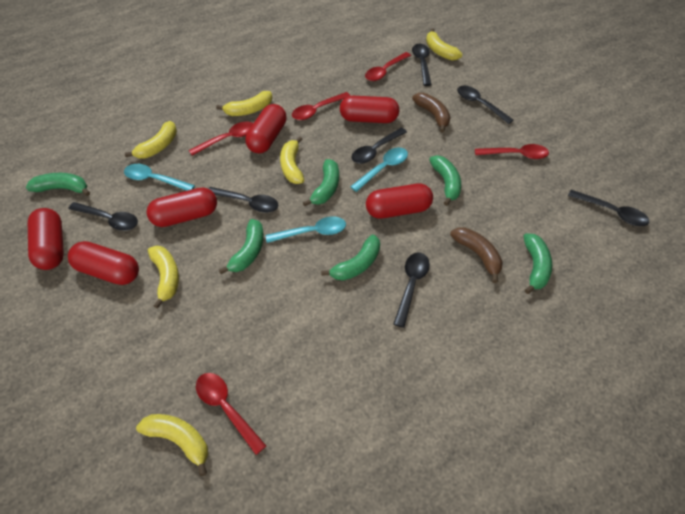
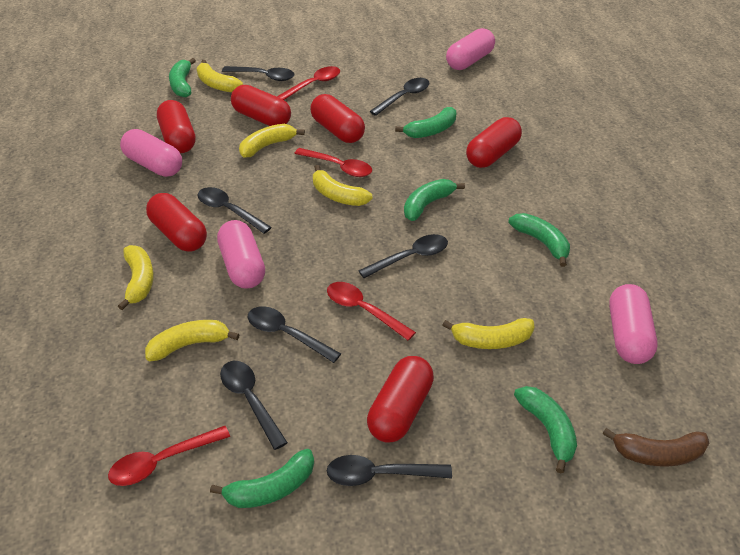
brown banana: [412,93,451,132] [450,227,503,283] = 2 -> [603,428,709,467] = 1
pink capsule: none = 0 -> [120,129,182,177] [217,220,265,289] [446,28,495,70] [609,284,658,364] = 4
red spoon: [189,122,253,156] [196,373,266,455] [292,92,351,120] [365,52,411,81] [475,144,549,159] = 5 -> [108,426,230,486] [277,66,340,100] [294,148,372,177] [327,282,416,341] = 4
turquoise spoon: [124,164,195,191] [266,216,346,243] [350,147,408,192] = 3 -> none = 0

